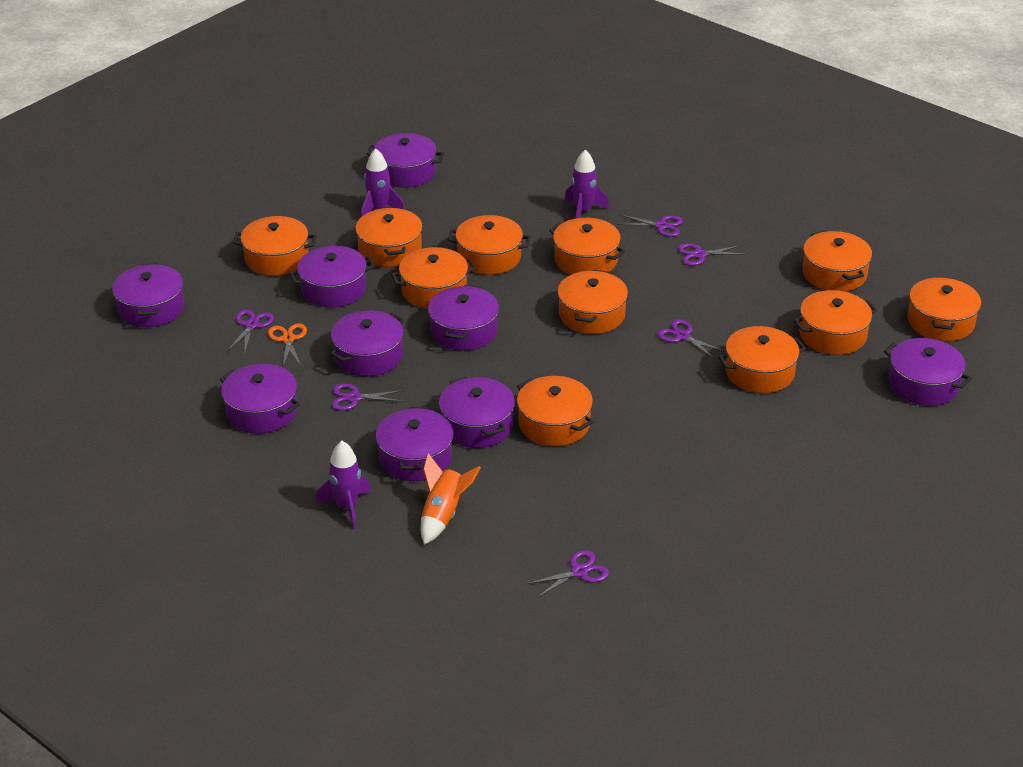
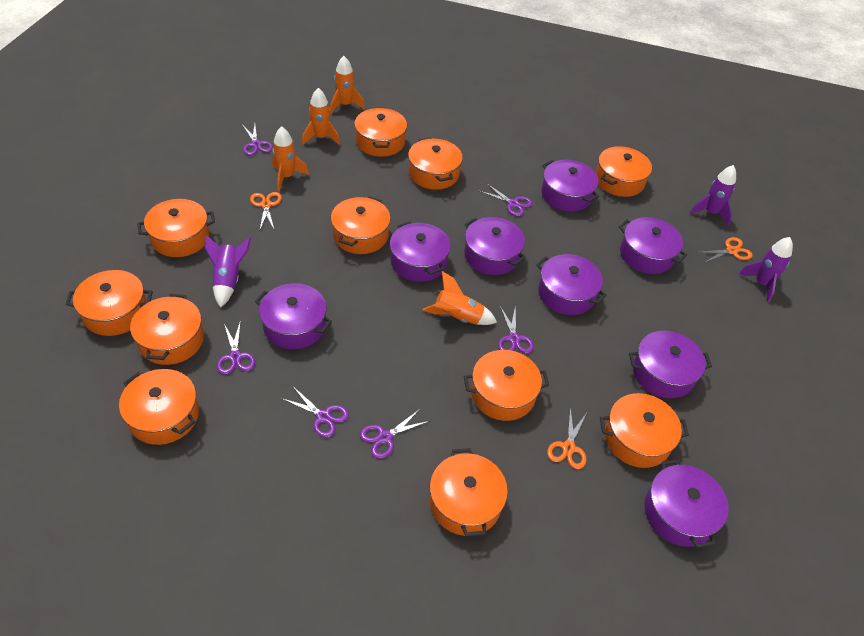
orange rocket: [421,453,481,545] = 1 -> [272,126,309,191] [302,88,340,145] [330,56,365,114] [423,271,497,325] = 4
orange scissors: [268,323,307,367] = 1 -> [250,192,282,231] [547,407,587,469] [696,237,753,263] = 3
purple pot: [112,263,184,327] [220,364,300,434] [290,246,375,307] [330,311,404,377] [366,133,444,187] [376,407,454,481] [428,285,499,351] [439,376,515,448] [884,338,972,406] = 9 -> [255,283,332,349] [390,222,451,282] [464,217,526,275] [536,254,607,315] [541,160,599,212] [619,217,687,274] [629,331,712,398] [645,459,729,548] = 8

